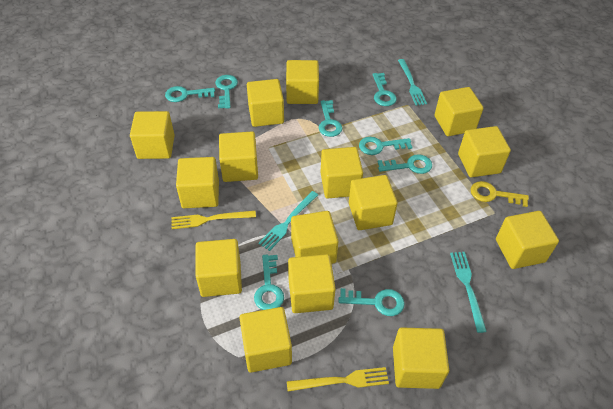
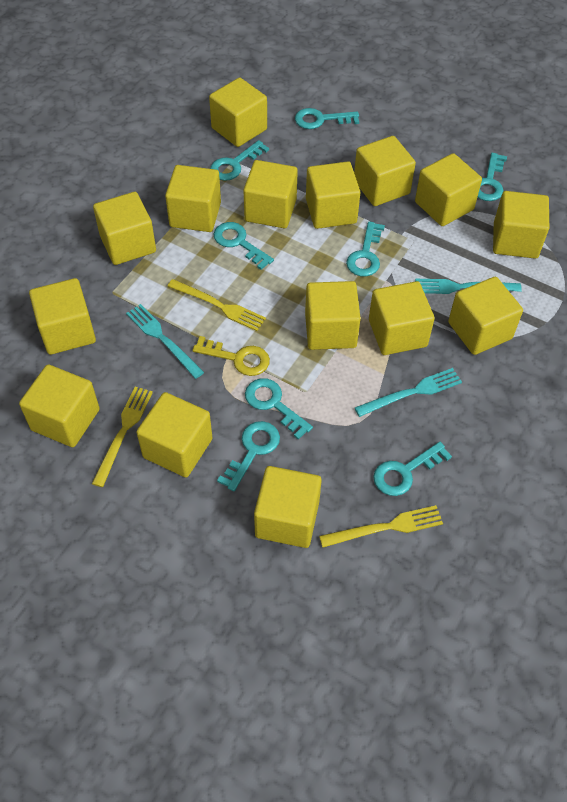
yellow fork: [172,211,256,229] [287,367,389,392] = 2 -> [92,387,153,487] [167,279,266,331] [319,505,443,547] = 3

